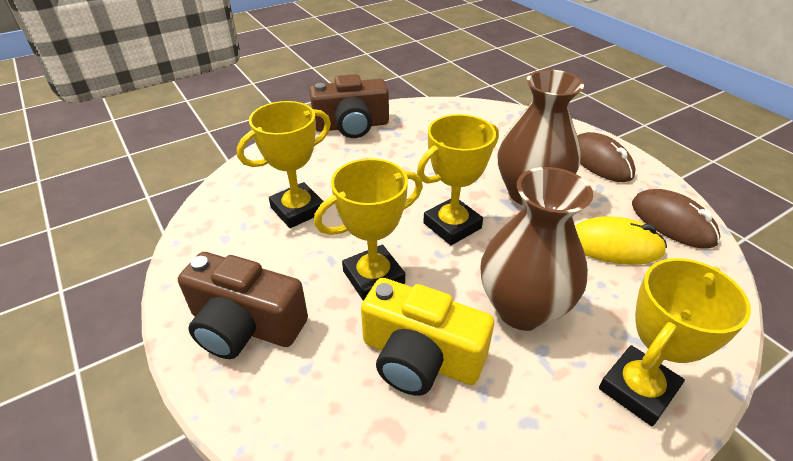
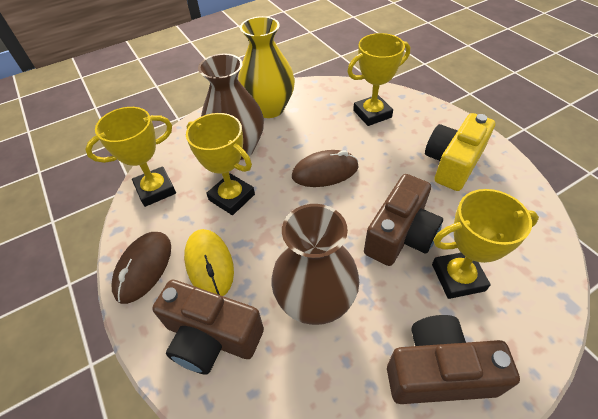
brown camera: [178,252,308,359] [309,74,389,138] = 2 -> [152,280,264,374] [364,174,443,266] [387,315,520,404] = 3
yellow vase: none = 0 -> [238,16,295,118] = 1

